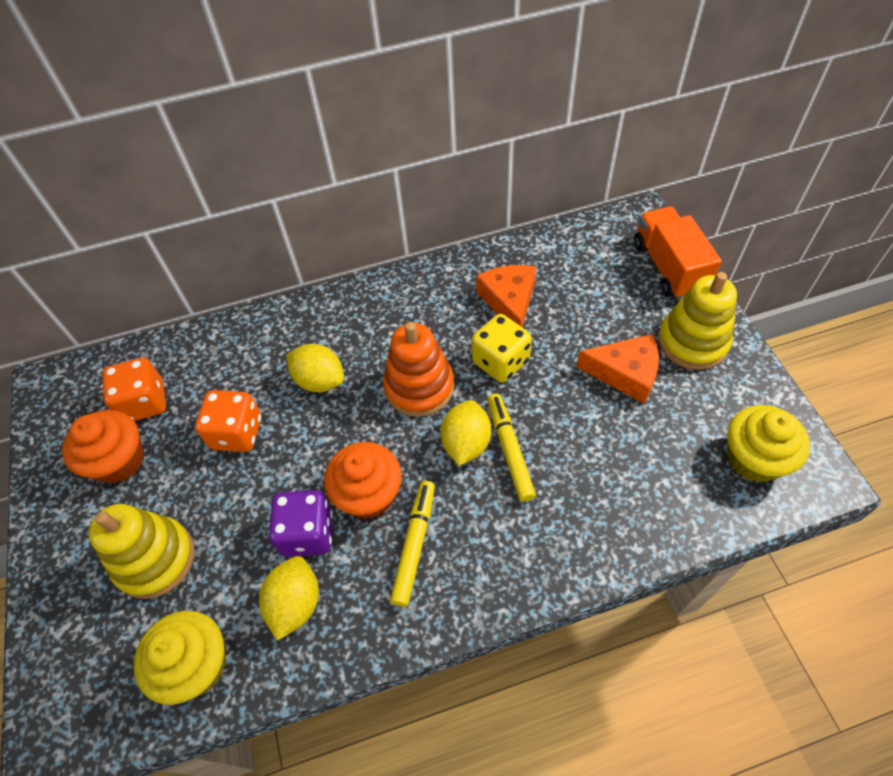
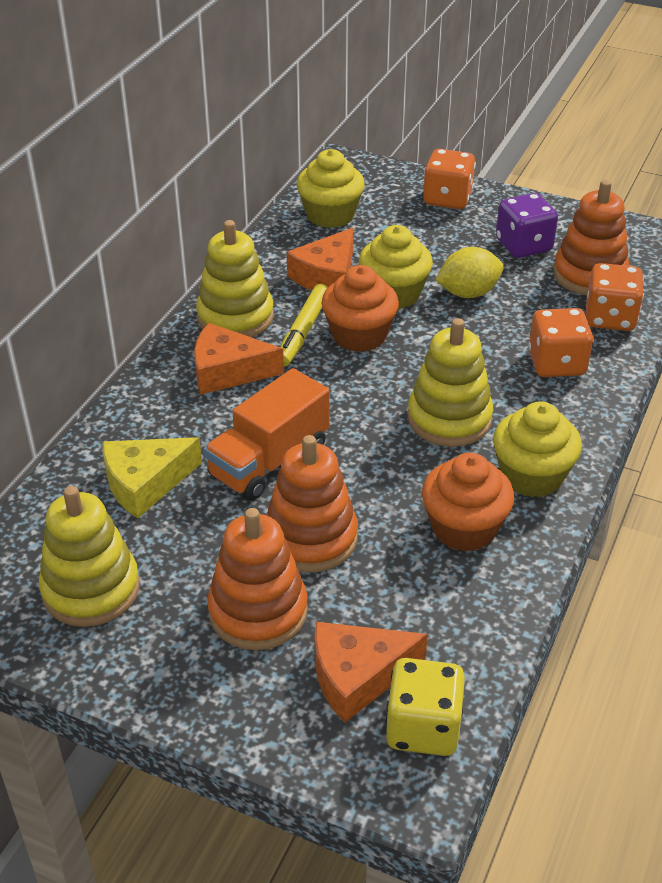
orange cheese: [476,265,536,327] [576,334,659,404] = 2 -> [194,323,284,395] [287,228,353,290] [315,622,428,723] = 3
orange dice: [102,358,166,421] [195,390,261,452] = 2 -> [423,149,476,209] [528,308,594,377] [586,263,644,331] = 3
orange stacking toy: [383,322,454,417] = 1 -> [207,508,308,650] [266,435,358,572] [553,180,630,295] = 3
yellow cheese: none = 0 -> [103,437,202,518] = 1
yellow cupcake: [133,611,226,705] [727,405,810,483] = 2 -> [297,149,365,228] [359,225,433,309] [493,401,582,497] = 3
yellow lemon: [259,556,319,641] [286,344,344,392] [440,400,492,466] = 3 -> [436,247,504,298] = 1
yellow marker: [390,481,435,607] [488,394,536,502] = 2 -> [280,284,328,366] = 1
yellow stacking toy: [88,504,194,599] [658,272,737,370] = 2 -> [39,486,140,627] [196,220,274,337] [407,318,493,447] = 3

